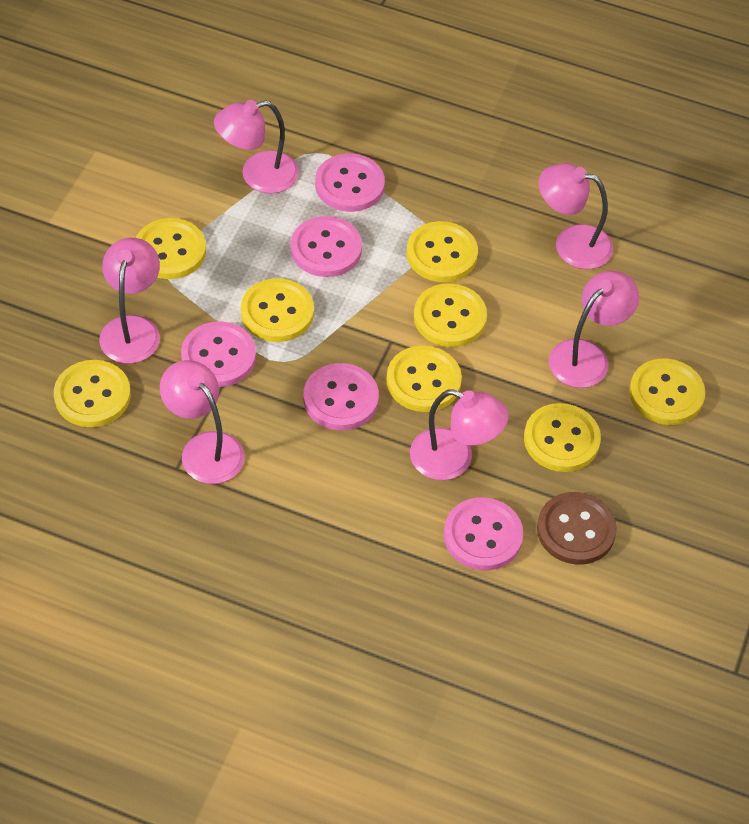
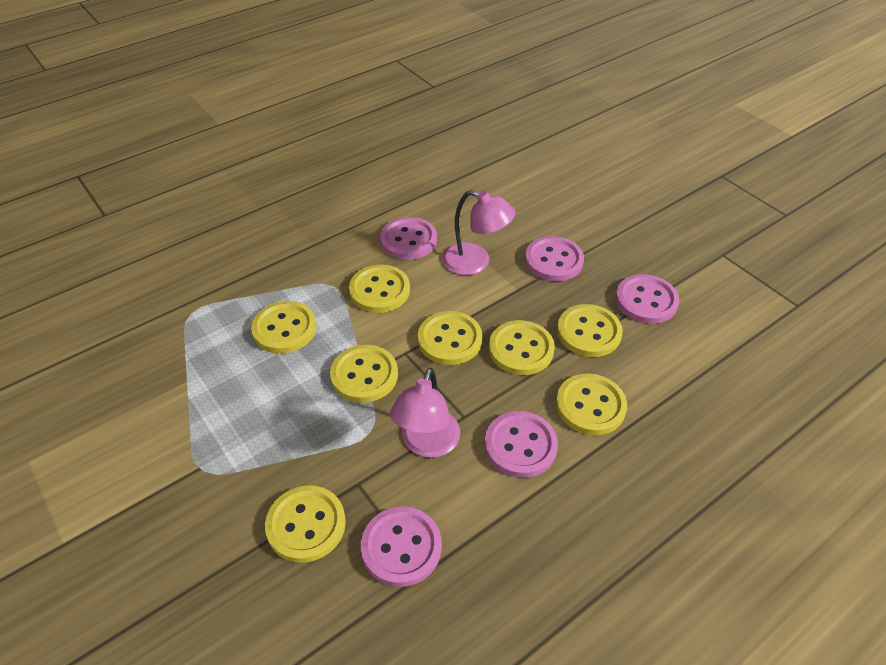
brown button: [537,492,617,565] = 1 -> none = 0
pink lamp: [99,238,160,364] [160,360,245,484] [214,100,299,193] [410,389,509,480] [539,163,613,269] [549,271,639,388] = 6 -> [390,368,460,458] [442,190,516,275] = 2

